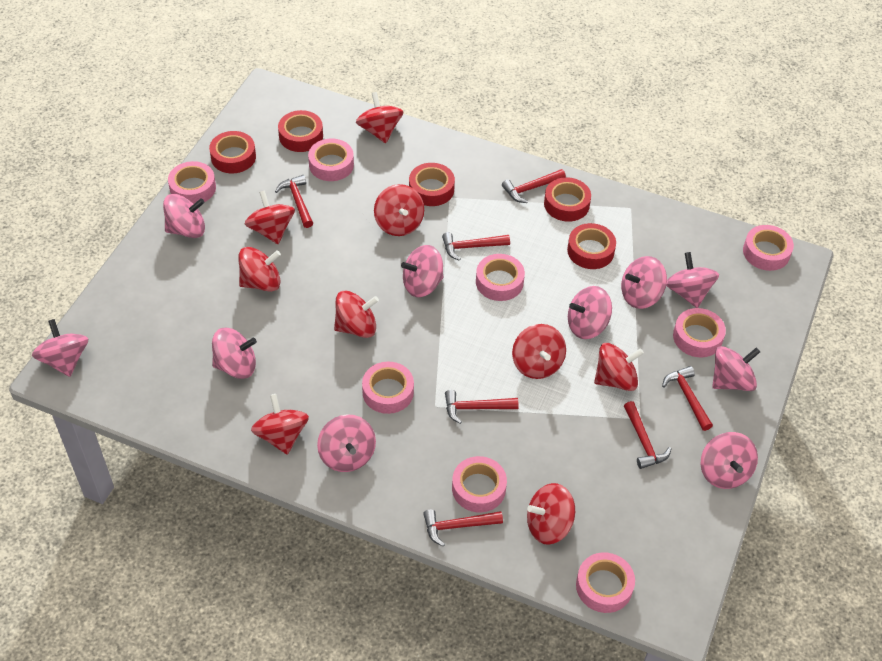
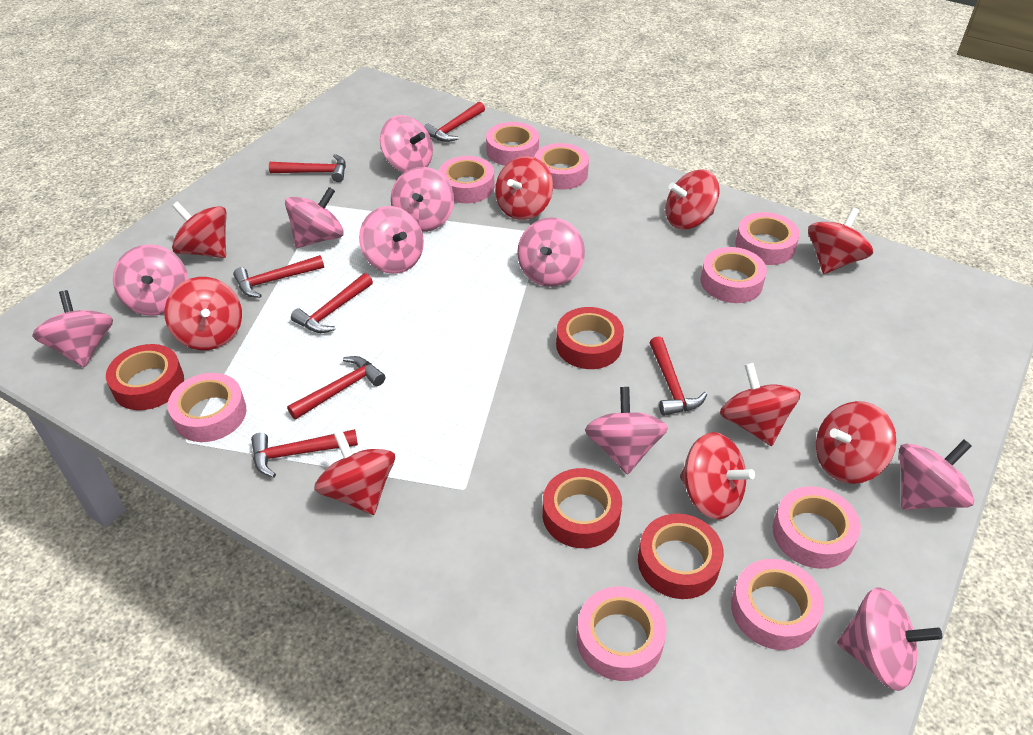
pink tape: [168,161,216,204] [308,139,354,181] [362,362,414,414] [452,456,507,513] [476,254,525,301] [576,553,635,613] [673,308,726,357] [743,225,794,271] = 8 -> [168,373,247,442] [439,156,494,203] [486,122,539,166] [534,143,589,190] [577,587,667,681] [701,247,767,303] [731,559,824,650] [735,212,800,265] [773,486,861,569] = 9
red tape: [209,131,256,173] [278,110,323,152] [409,163,455,206] [544,177,591,222] [567,223,616,269] = 5 -> [106,344,184,410] [543,468,622,548] [556,307,624,369] [638,514,724,599] = 4

